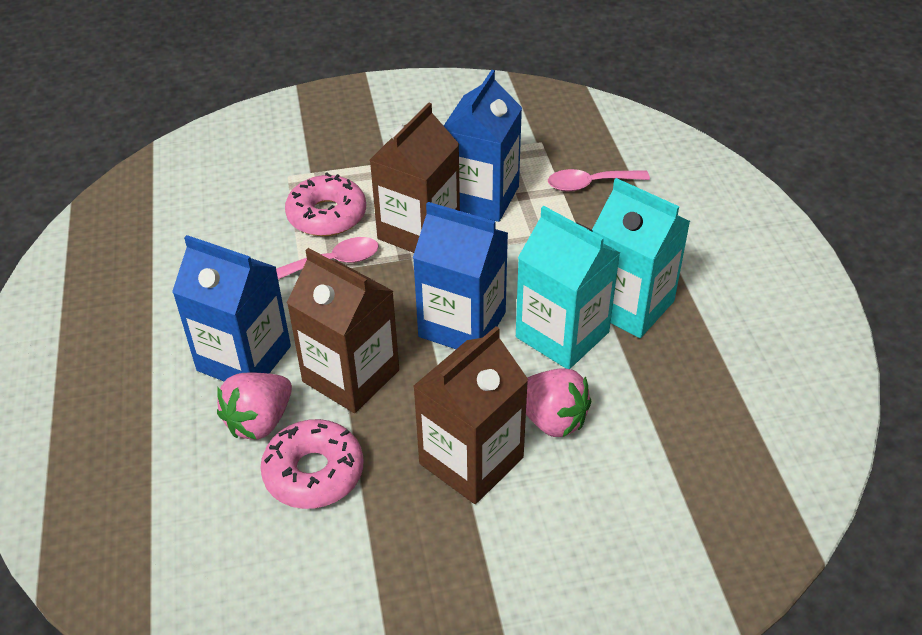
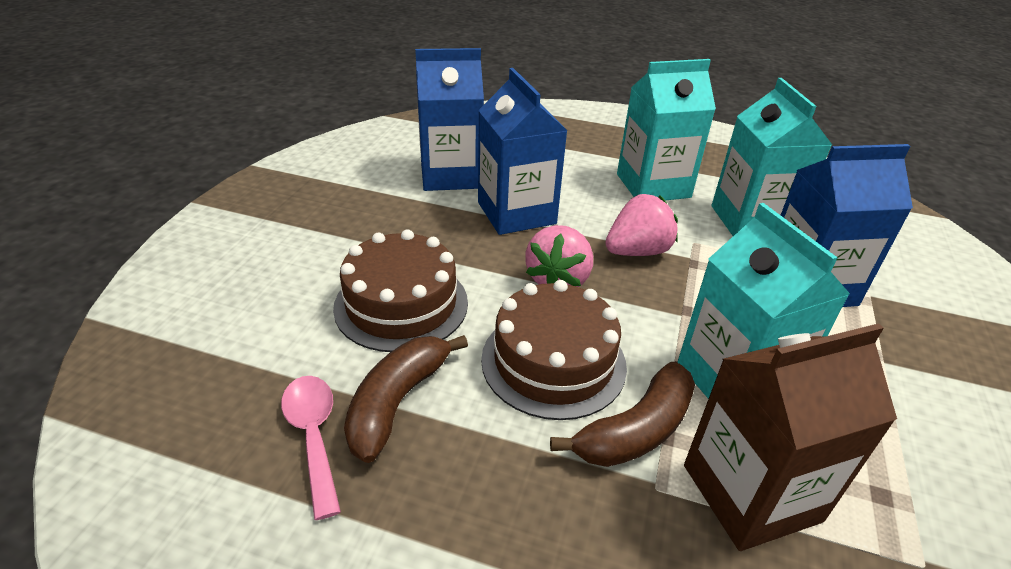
brown banana: none = 0 -> [344,335,468,463] [550,362,695,467] = 2
brown cake: none = 0 -> [333,229,468,352] [481,280,627,420] = 2
brown carton: [287,248,399,413] [370,102,460,253] [413,326,528,504] = 3 -> [684,323,897,551] = 1
pink donut: [260,419,364,509] [285,173,366,236] = 2 -> none = 0
pink spoon: [276,237,379,279] [548,169,650,191] = 2 -> [281,376,341,520] = 1
turquoise carton: [516,206,620,369] [592,178,690,338] = 2 -> [617,59,716,200] [677,203,850,399] [712,78,832,236] = 3

